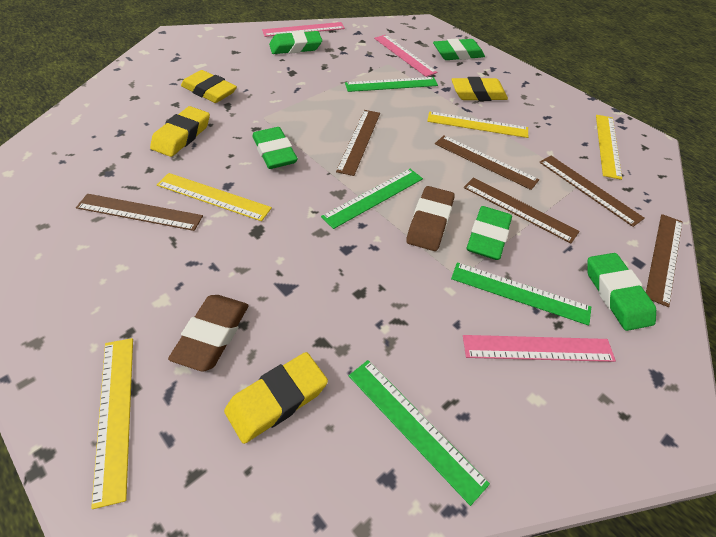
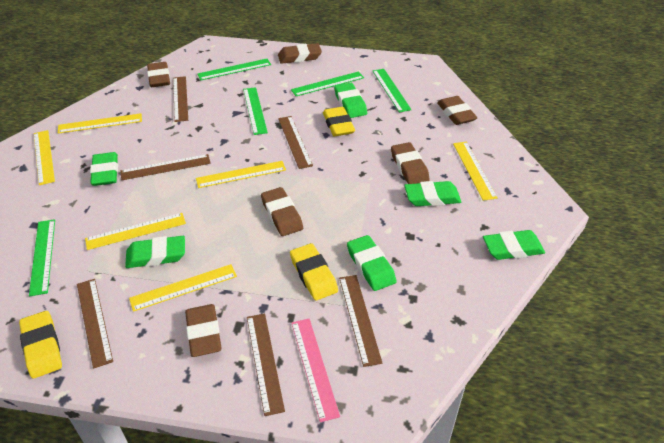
brown eraser: [168,295,249,372] [406,186,455,251] = 2 -> [147,62,170,87] [185,304,222,357] [261,187,303,236] [278,43,322,64] [391,142,430,184] [437,96,477,125] = 6
green eraser: [252,127,298,169] [269,31,322,54] [433,39,485,60] [466,206,512,260] [587,253,656,331] = 5 -> [90,152,118,186] [125,236,185,268] [334,83,367,118] [347,235,396,291] [404,181,461,206] [483,230,545,260] = 6
green ruler: [321,169,423,229] [345,77,438,92] [349,360,490,506] [451,262,591,326] = 4 -> [29,219,55,296] [198,59,271,80] [243,87,268,135] [291,72,364,96] [373,69,412,112] = 5
pink ruler: [262,22,345,37] [374,35,437,77] [463,335,616,362] = 3 -> [292,319,340,422] = 1
yellow eraser: [150,106,210,157] [181,70,237,103] [224,352,328,444] [451,77,508,101] = 4 -> [19,311,62,379] [290,243,338,301] [323,107,355,136] = 3
yellow ruler: [91,338,133,509] [157,173,272,221] [427,111,528,138] [596,115,622,180] = 4 -> [34,130,55,185] [58,113,142,134] [85,213,186,250] [129,264,237,312] [196,161,286,188] [453,142,498,201] = 6

